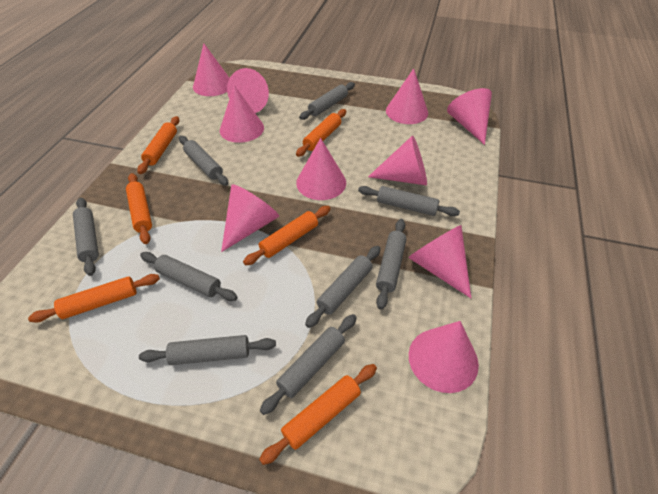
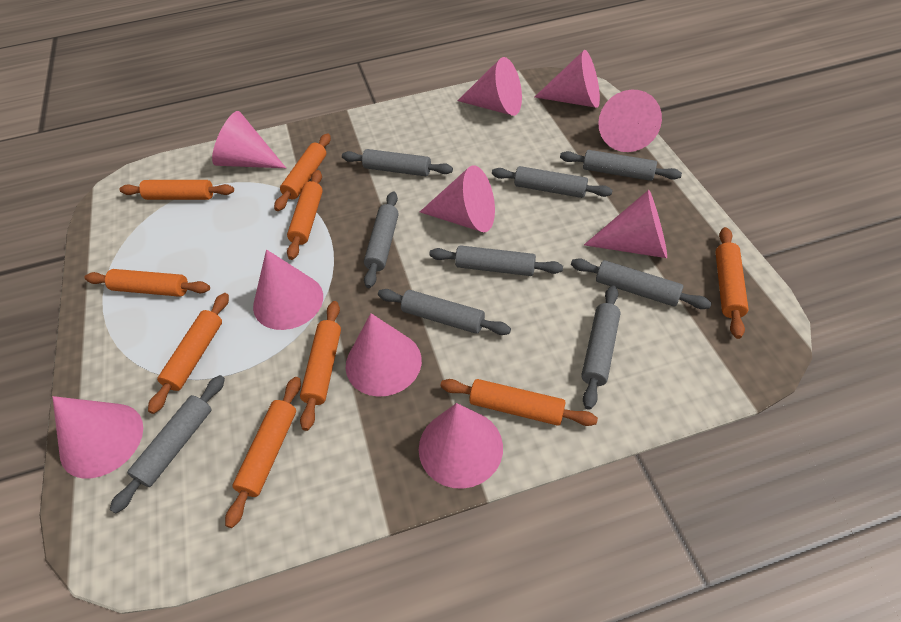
orange rolling pin: [28,274,160,323] [126,173,152,244] [137,116,179,174] [243,206,331,265] [259,364,377,465] [296,109,346,157] = 6 -> [84,269,210,297] [119,180,234,200] [148,293,229,414] [225,377,301,528] [274,133,331,211] [287,170,323,260] [300,301,341,431] [440,379,598,426] [715,227,749,339] = 9

